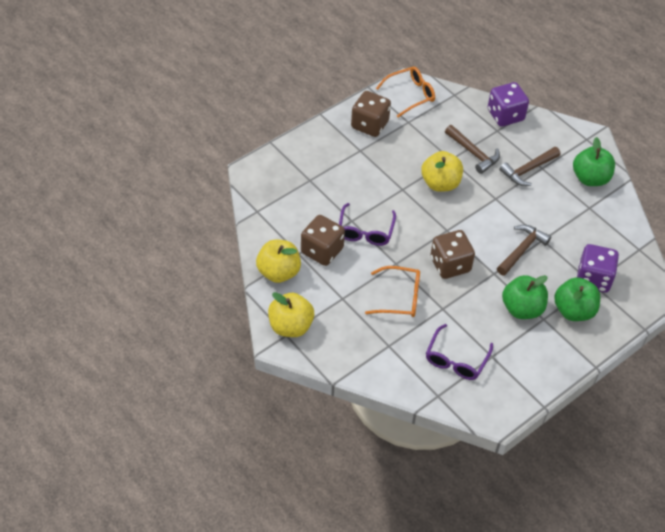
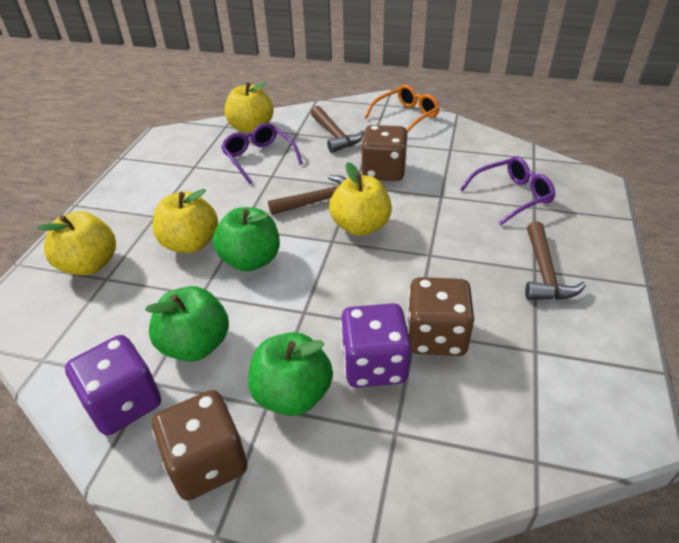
orange glasses: [365,266,420,317] [376,67,435,117] = 2 -> [364,84,440,133] = 1
yellow apple: [256,240,301,283] [268,292,314,337] [421,151,463,192] = 3 -> [37,211,116,275] [153,189,218,253] [225,82,274,133] [329,162,392,236] = 4

